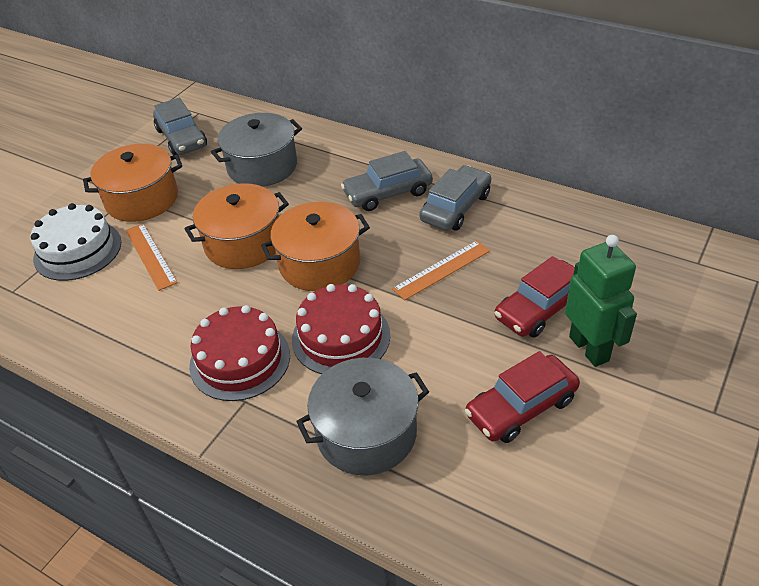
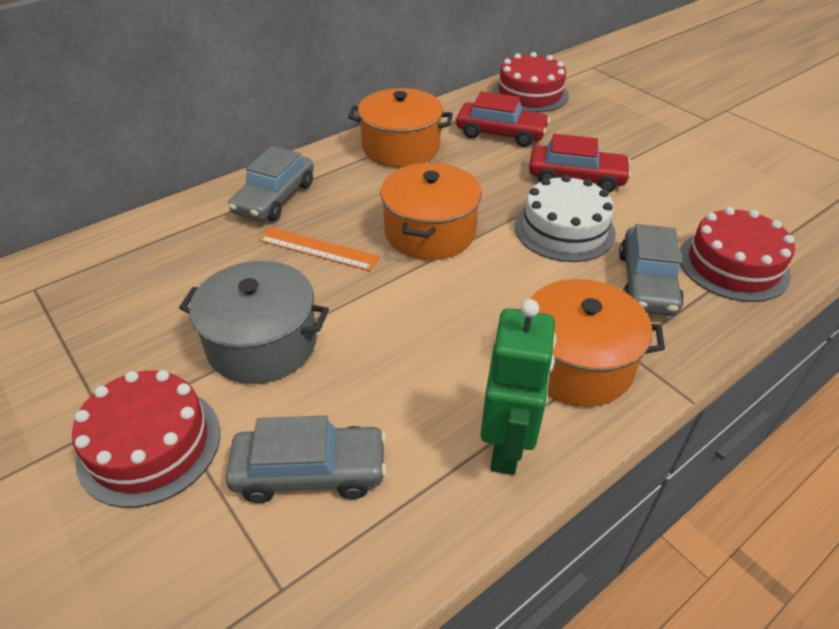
grey pot: [211,113,302,187] [296,358,429,475] = 2 -> [179,261,329,384] = 1
orange ruler: [126,223,178,291] [392,240,490,300] = 2 -> [259,227,380,271] = 1
red cake: [189,305,290,401] [292,284,390,374] = 2 -> [72,370,220,508] [492,52,569,113] [680,207,795,302] = 3

